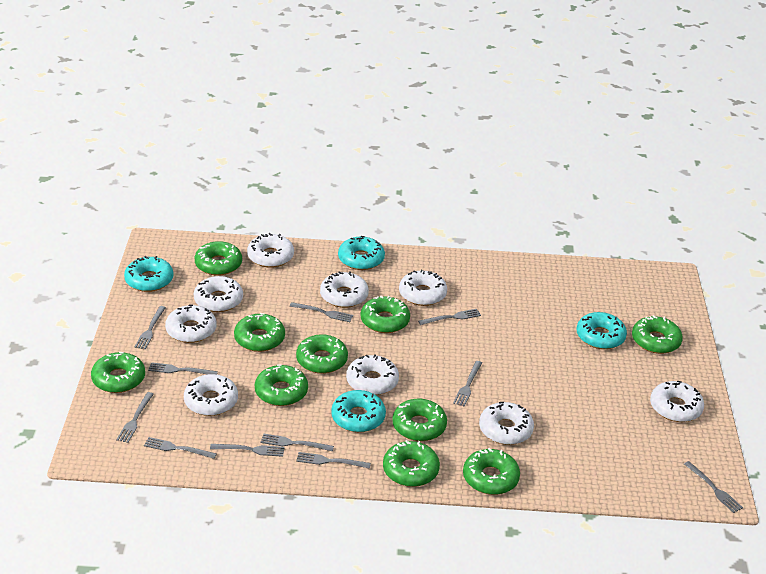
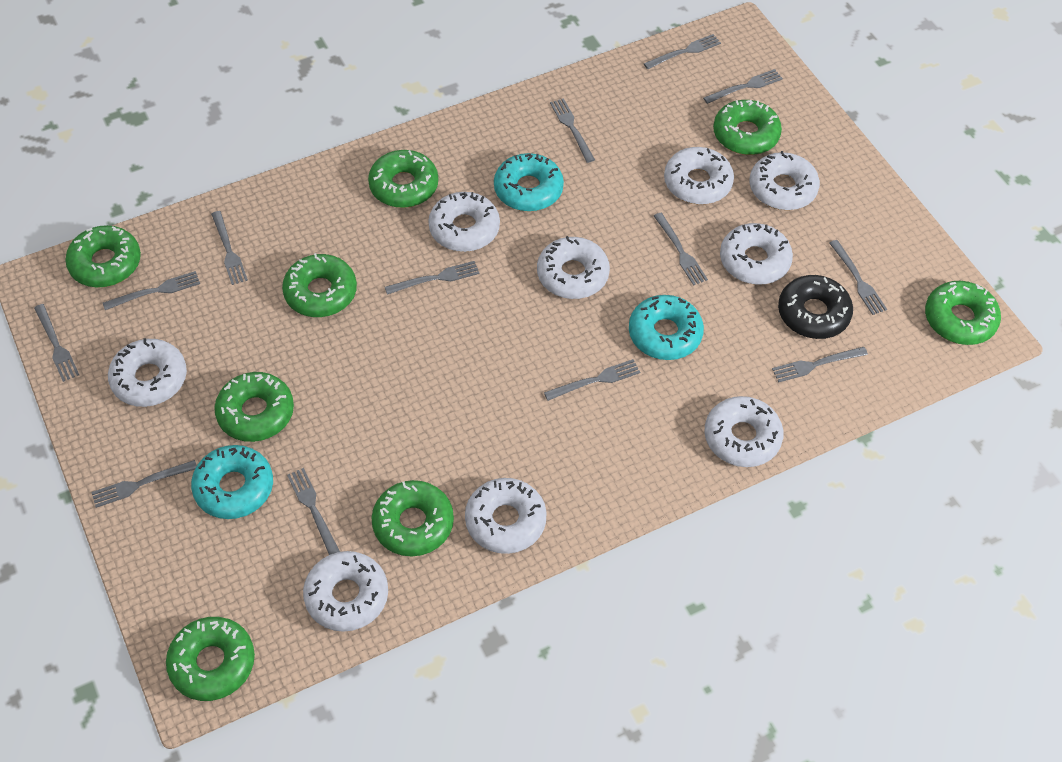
black donut: none = 0 -> [778,275,853,339] = 1
green donut: [91,352,145,393] [194,241,242,276] [234,313,285,352] [255,365,308,406] [296,334,348,374] [361,296,410,333] [383,440,440,487] [392,399,447,441] [463,448,520,495] [632,315,683,354] = 10 -> [65,225,141,287] [166,617,255,701] [214,372,294,442] [282,253,357,317] [368,150,438,208] [372,480,454,557] [713,100,782,155] [925,281,1001,345] = 8
grey fork: [116,392,154,443] [135,306,166,349] [144,437,217,459] [148,362,218,375] [210,444,284,457] [261,434,334,451] [290,302,353,322] [296,452,371,469] [418,309,481,325] [453,361,482,407] [684,461,743,513] = 11 -> [34,304,79,382] [91,460,197,508] [103,271,200,310] [211,211,248,285] [287,468,340,555] [385,261,479,295] [544,359,640,401] [550,98,595,163] [644,34,721,69] [654,213,708,286] [703,69,783,104] [772,347,868,383] [829,240,887,315] = 13
turquoise donut: [124,256,174,292] [331,390,386,432] [338,236,385,270] [577,312,627,349] = 4 -> [191,445,273,519] [494,153,564,211] [629,295,704,360] = 3

